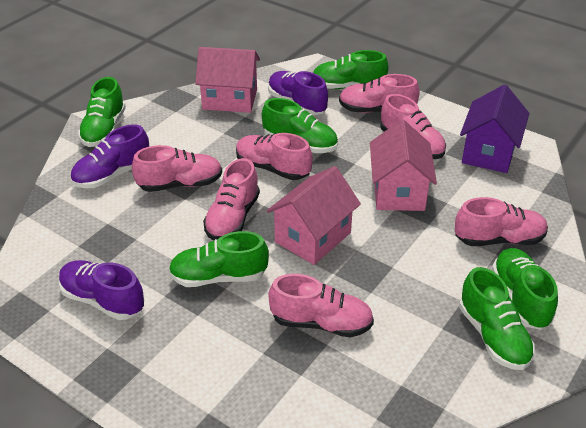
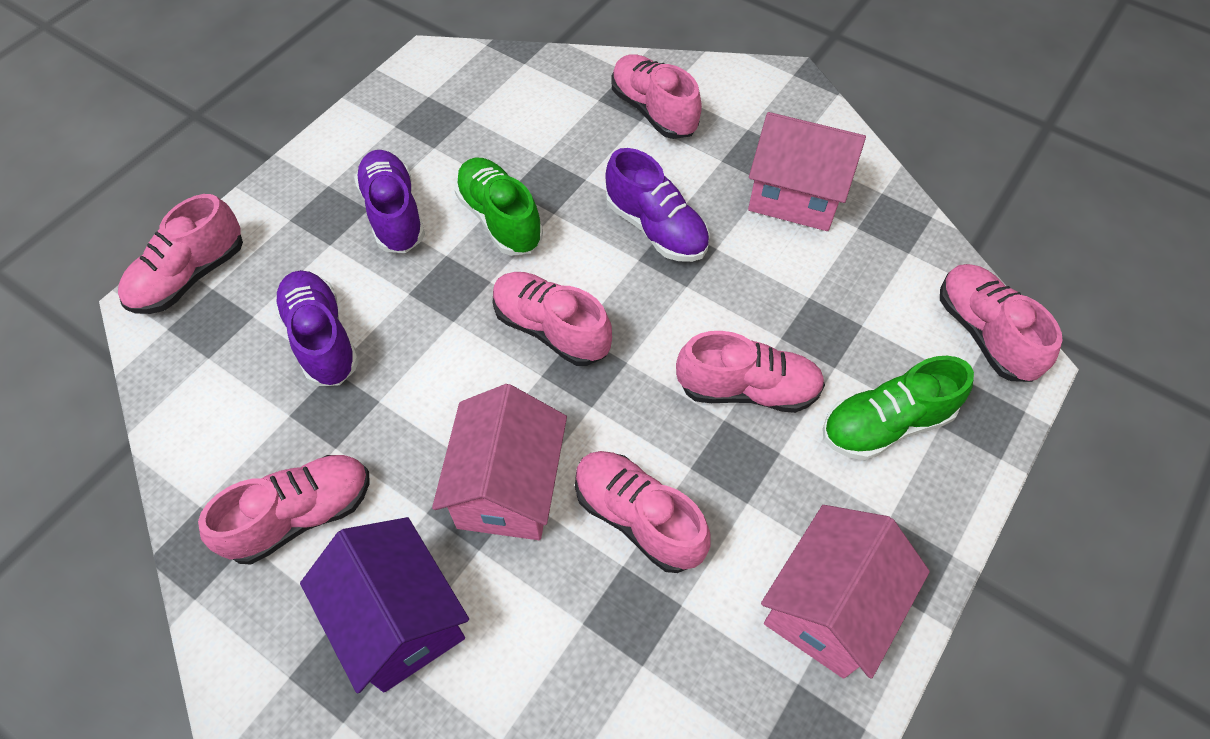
green shoe: [78,77,126,147] [169,231,269,287] [262,98,338,153] [313,50,389,89] [459,267,535,370] [492,248,558,330] = 6 -> [454,157,543,256] [822,356,974,460] = 2

